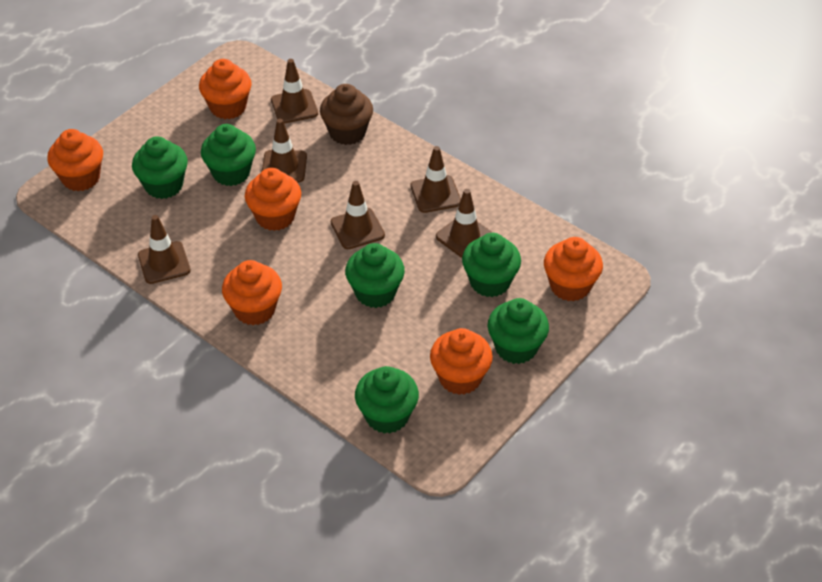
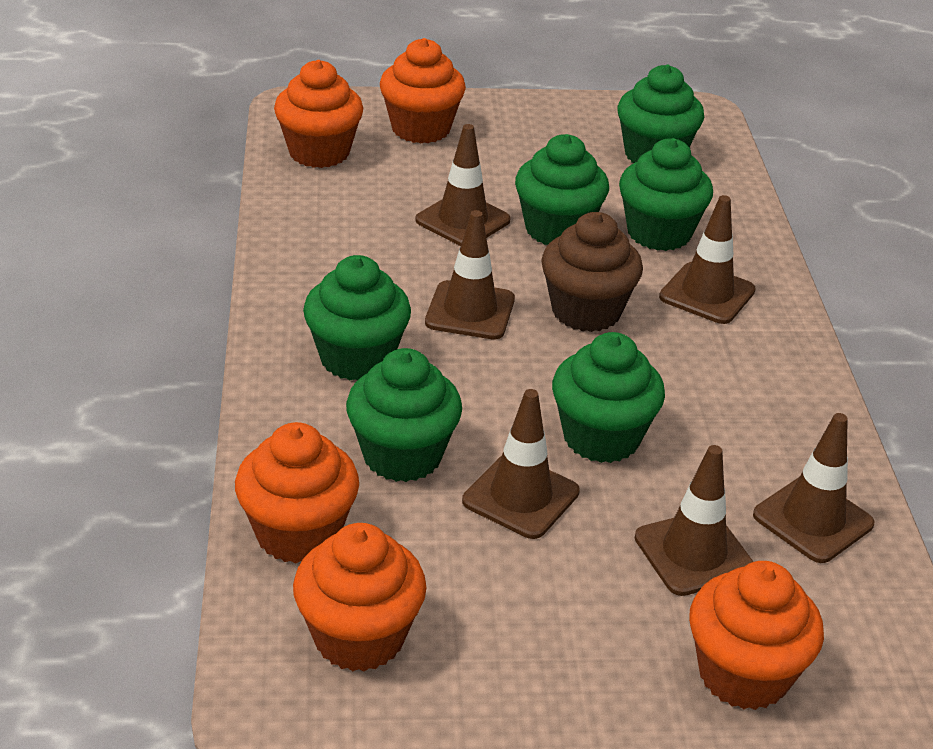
orange cupcake: [47,129,103,191] [199,59,252,119] [222,260,282,325] [245,168,301,231] [430,328,493,395] [544,237,603,302] = 6 -> [235,422,359,563] [274,60,363,168] [293,523,427,672] [380,38,466,144] [689,561,824,710] = 5

